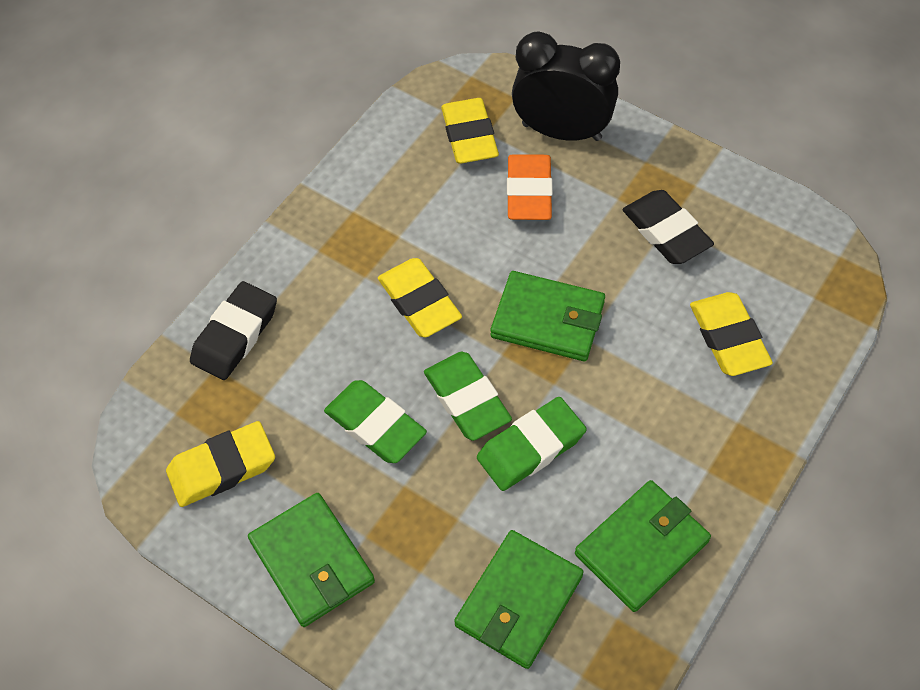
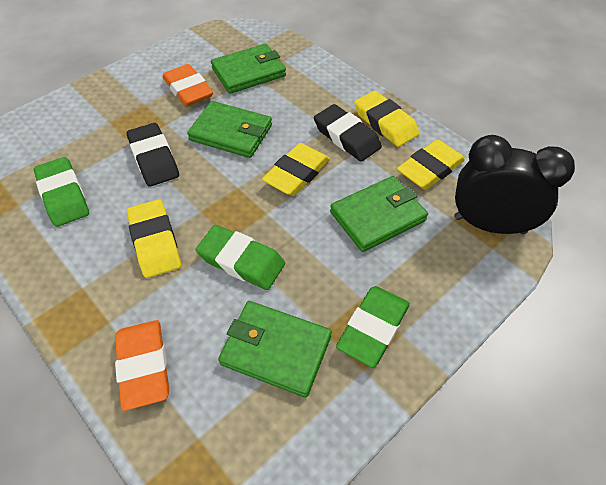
orange eraser: [507,154,553,220] = 1 -> [115,320,169,411] [163,64,213,107] = 2

